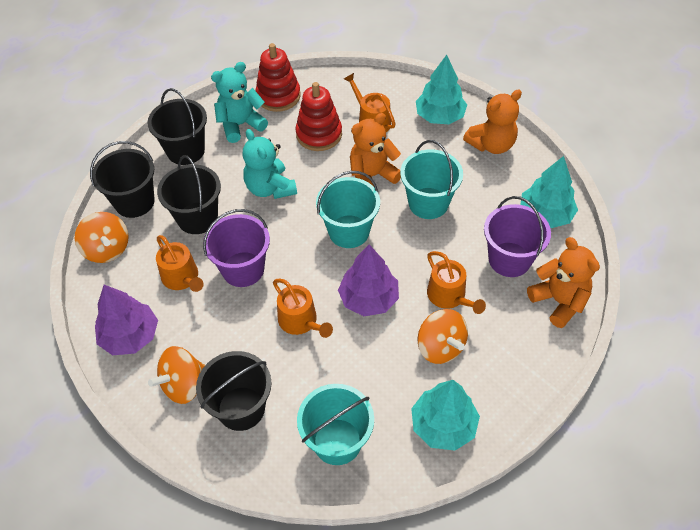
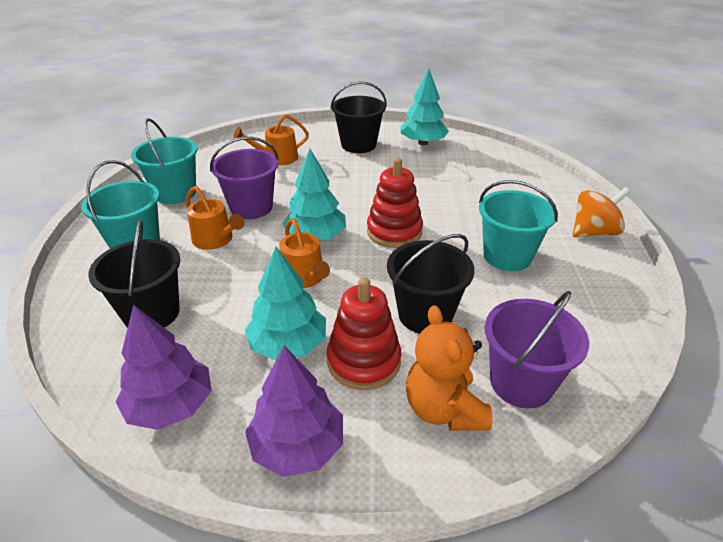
black bucket: [90,141,155,218] [147,88,207,165] [157,155,221,234] [196,351,272,431] = 4 -> [88,220,180,328] [330,81,387,153] [387,234,475,333] = 3
orange spinning top: [75,212,129,263] [148,346,205,404] [418,309,468,364] = 3 -> [573,187,630,237] = 1
orange teddy bear: [350,113,401,186] [463,90,522,154] [527,237,600,328] = 3 -> [406,305,492,431] = 1
orange watering can: [156,235,204,292] [273,279,333,338] [344,73,396,132] [427,251,486,314] = 4 -> [185,186,245,250] [233,114,309,165] [279,218,330,288] = 3
turquoise teddy bear: [211,62,268,143] [243,129,297,199] = 2 -> none = 0

